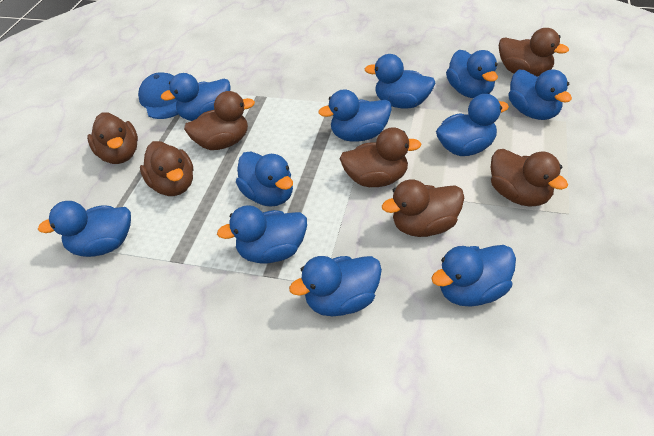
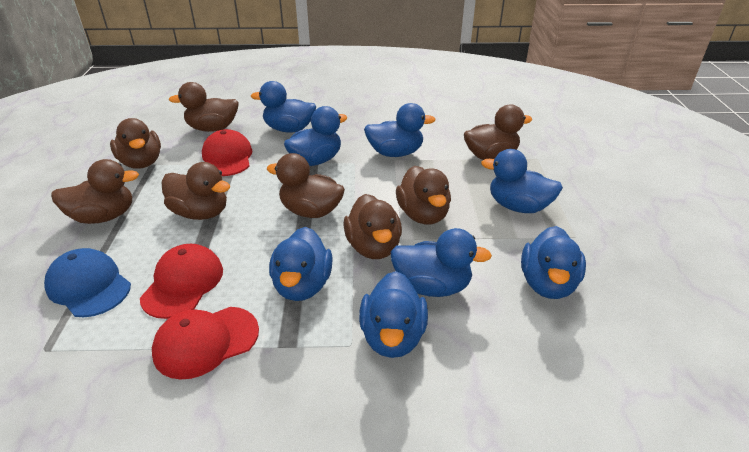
blue duck: [38,201,131,257] [161,73,231,121] [217,205,307,263] [236,152,293,207] [289,256,382,317] [318,89,392,142] [364,54,436,109] [431,245,516,307] [436,94,509,156] [446,50,498,98] [508,70,572,120] = 11 -> [251,81,316,132] [269,227,333,301] [284,106,348,166] [359,271,428,358] [364,103,436,157] [391,228,492,297] [481,149,563,213] [521,226,586,299] = 8
brown duck: [87,112,138,164] [140,141,193,196] [184,91,255,150] [339,127,421,187] [382,179,464,237] [491,149,568,207] [499,28,569,77] = 7 -> [51,159,139,224] [110,118,161,169] [162,162,230,220] [169,82,239,132] [267,153,345,218] [343,194,402,259] [396,166,451,224] [464,105,532,160] = 8
red cap: none = 0 -> [140,244,223,319] [152,307,259,380] [202,129,252,176] = 3

